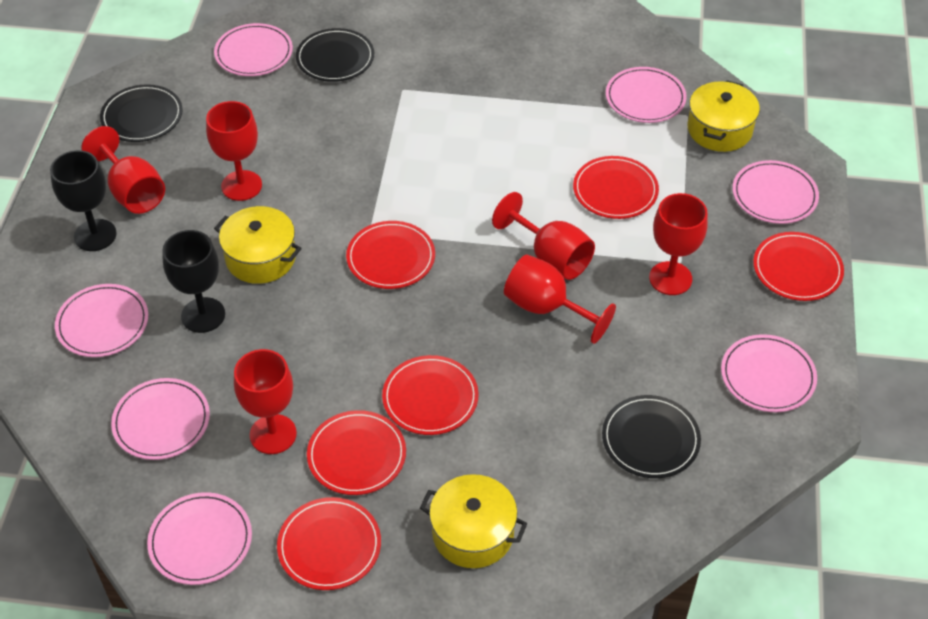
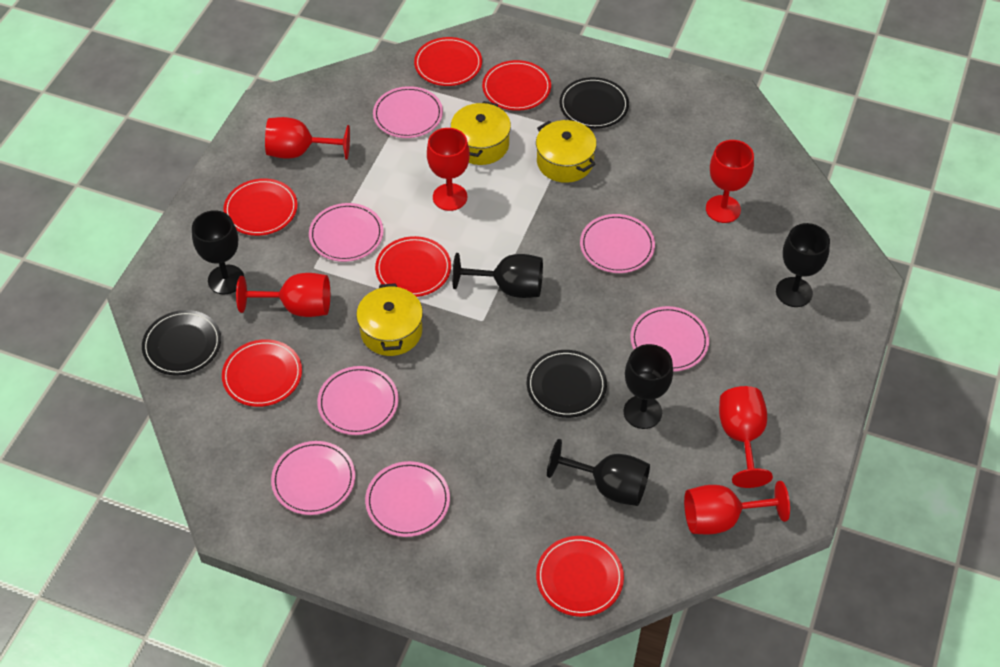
black goblet: [50,150,117,251] [162,230,225,333] = 2 -> [192,210,244,294] [452,253,543,298] [547,439,650,506] [624,344,673,429] [776,223,830,307] = 5

